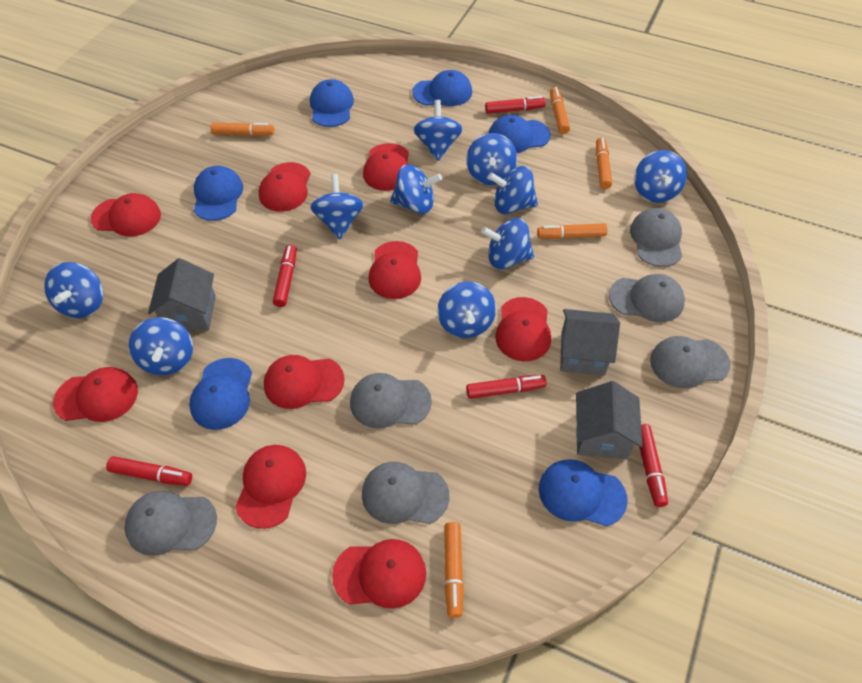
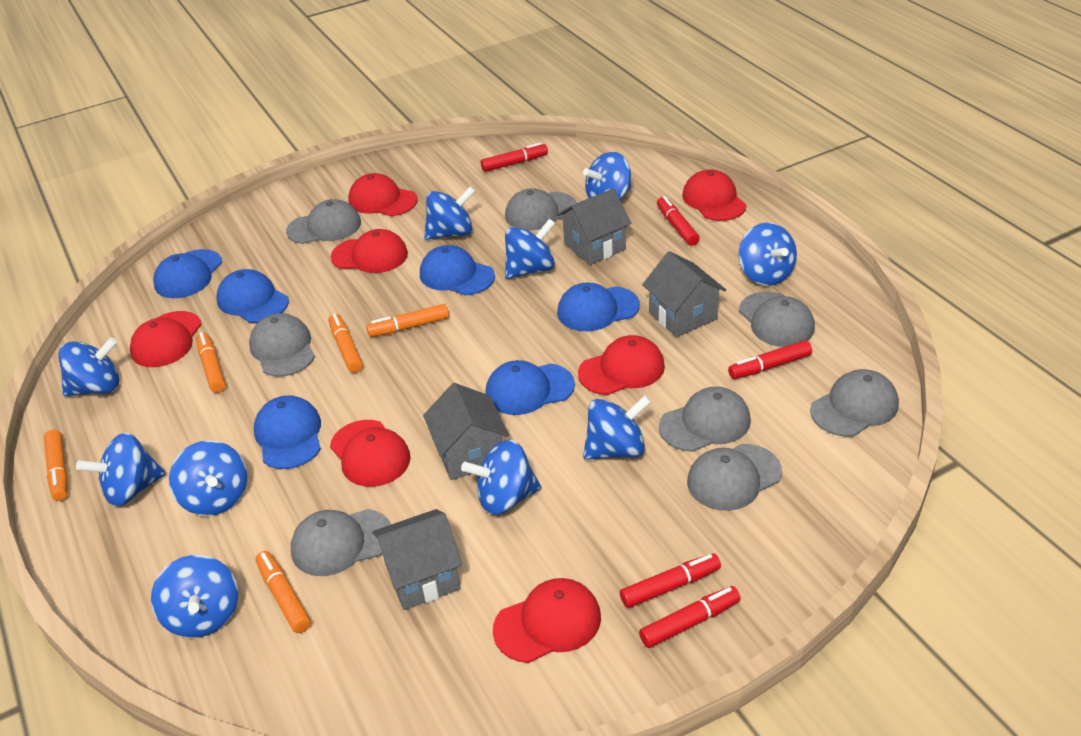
grey cap: [125,491,217,556] [350,373,432,428] [362,462,449,524] [609,274,685,322] [630,208,682,267] [650,336,730,389] = 6 -> [249,313,315,377] [286,199,361,244] [291,509,391,576] [505,188,577,231] [659,387,751,452] [687,444,782,511] [739,292,815,347] [810,369,899,437] = 8
grey house: [148,258,216,330] [560,309,620,376] [576,381,643,459] = 3 -> [372,509,462,610] [423,383,509,480] [557,188,631,265] [642,251,726,337] = 4
red cap: [53,367,138,422] [91,193,161,237] [235,445,306,529] [259,162,310,212] [264,355,345,409] [332,539,426,609] [363,143,409,191] [369,241,421,299] [495,297,551,361] = 9 -> [130,311,202,367] [330,420,411,487] [331,229,408,273] [348,173,418,216] [493,578,601,663] [578,335,665,395] [682,169,747,221] = 7

